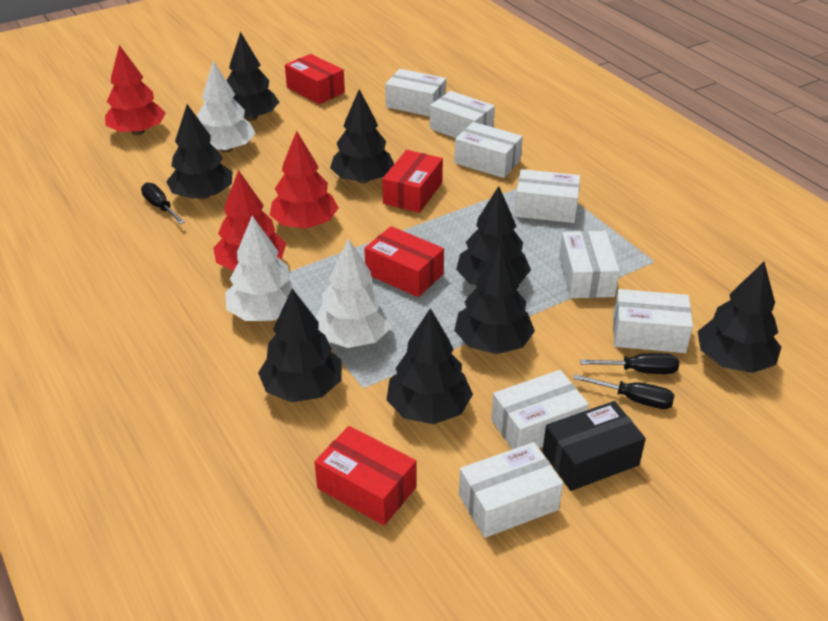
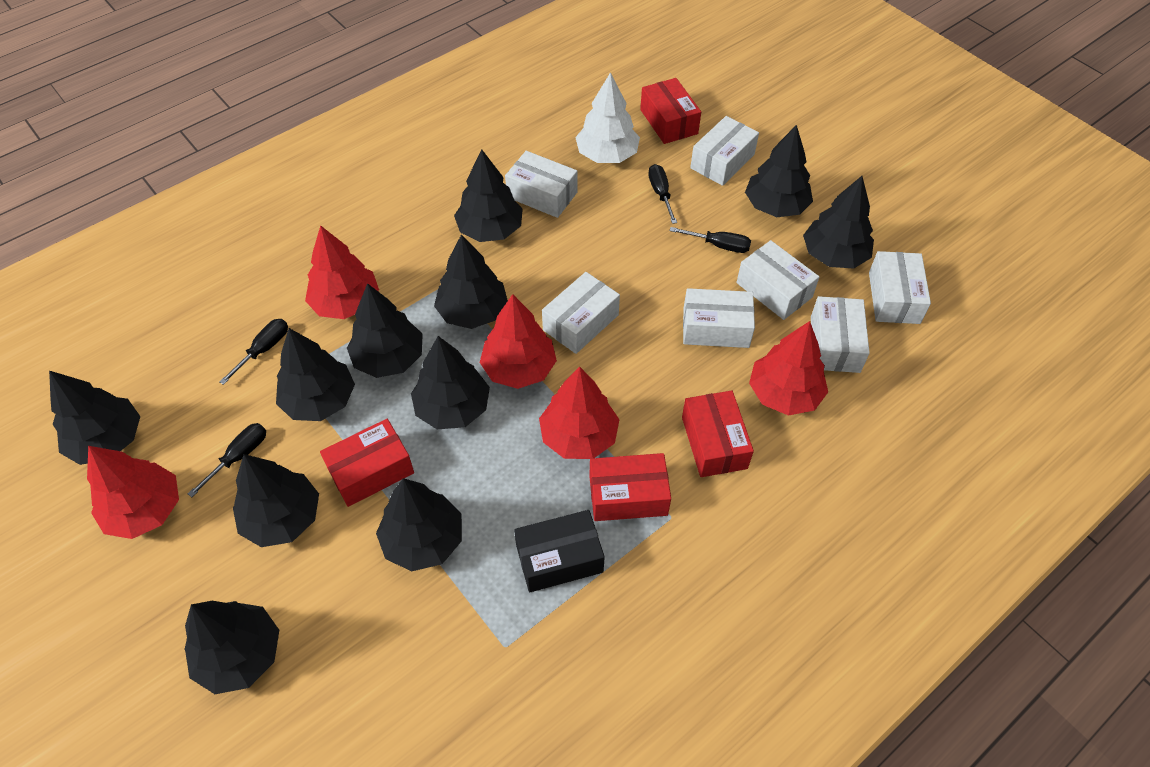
black screwdriver: [141,183,185,224] [573,374,675,409] [580,353,679,374] = 3 -> [188,423,266,497] [219,319,288,385] [648,164,677,224] [669,227,751,253] = 4
black tree: [166,104,233,199] [227,32,279,121] [258,288,342,402] [330,89,394,183] [387,308,473,424] [454,244,535,354] [456,186,531,285] [698,262,782,373] = 8 -> [49,371,140,465] [184,601,279,694] [233,454,319,547] [276,328,355,421] [347,283,423,378] [376,478,462,571] [411,336,490,429] [434,234,508,329] [454,149,523,242] [745,125,813,217] [803,176,874,268] = 11
red tree: [105,45,166,135] [213,170,286,271] [270,131,339,228] = 3 -> [87,446,179,539] [305,225,379,319] [480,294,557,389] [539,366,620,459] [749,321,828,416] = 5
white box: [385,69,446,117] [430,91,495,138] [454,122,523,178] [459,442,563,538] [491,370,589,449] [514,169,580,223] [559,231,620,298] [613,289,693,353] = 8 -> [505,151,577,218] [542,272,620,354] [683,288,755,348] [690,116,759,186] [737,240,819,320] [811,296,870,373] [869,251,931,324] = 7
white tree: [197,61,255,153] [225,216,302,321] [315,238,392,348] = 3 -> [575,72,640,163] = 1

